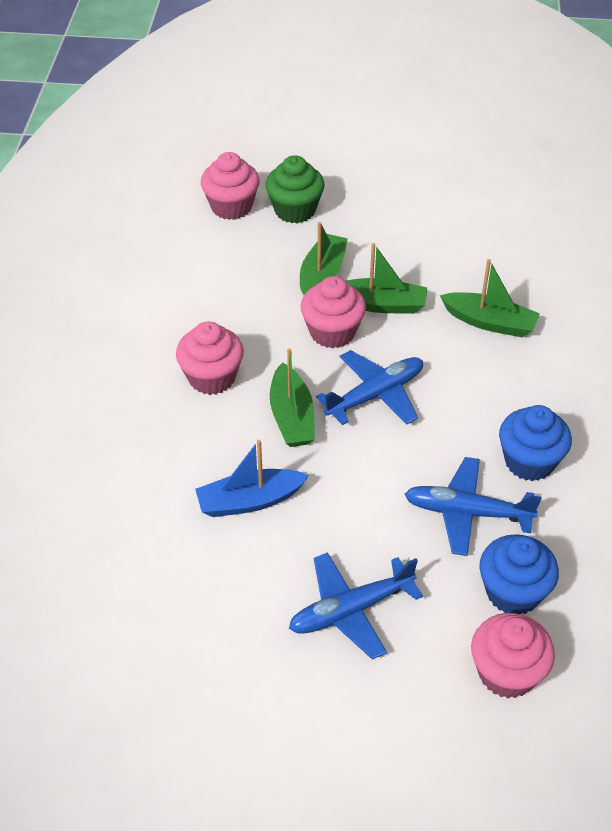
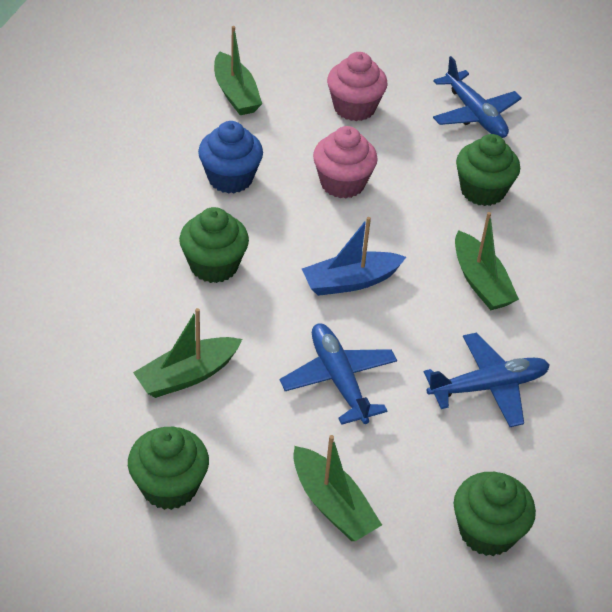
blue cupcake: [479,534,559,614] [499,405,572,481] = 2 -> [198,121,263,194] = 1
green cupcake: [265,155,325,223] = 1 -> [128,427,209,510] [179,207,249,283] [454,472,536,556] [456,134,520,206] = 4
pink cupcake: [176,321,244,395] [201,152,260,220] [301,276,366,348] [471,613,555,698] = 4 -> [313,126,378,198] [327,52,388,121] = 2

